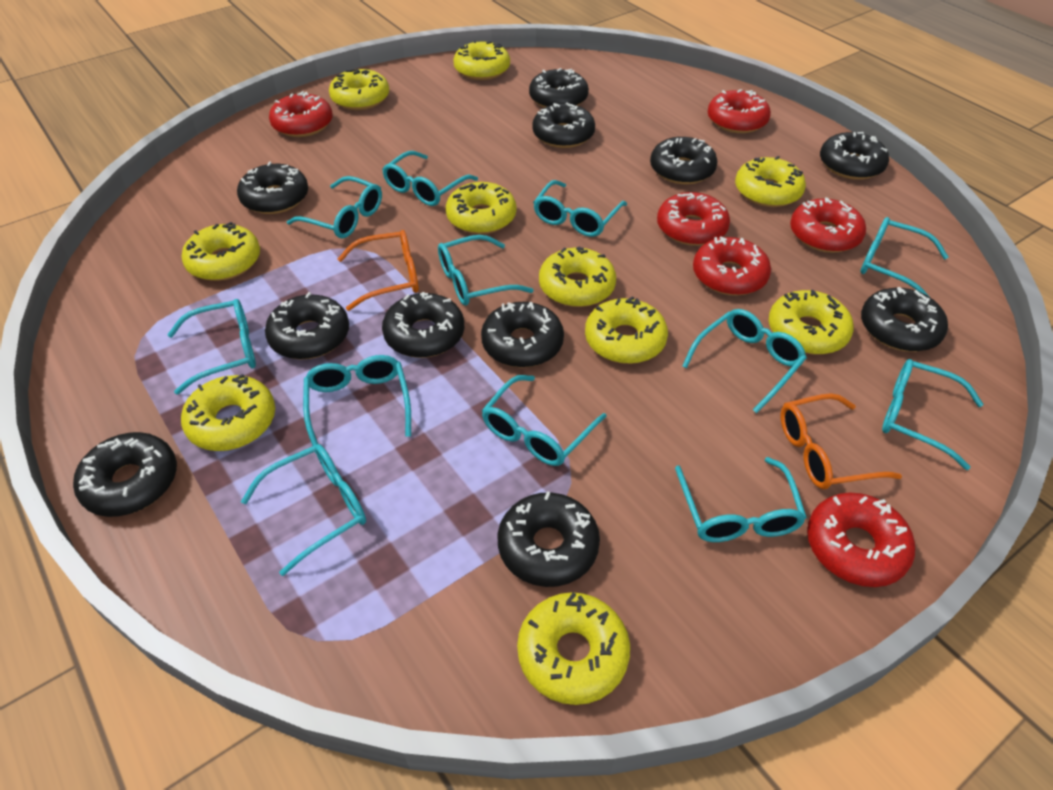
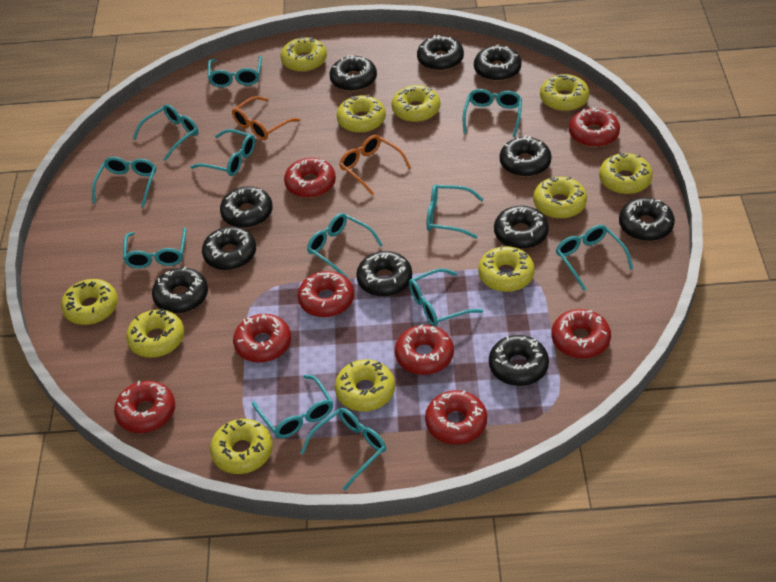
red donut: [269,91,332,137] [657,192,730,246] [693,236,771,296] [708,89,771,133] [790,197,866,253] [807,493,915,587] = 6 -> [114,381,175,433] [233,314,291,363] [284,158,336,198] [298,271,354,317] [395,324,454,375] [425,390,487,445] [551,309,611,359] [569,108,620,147] = 8
yellow donut: [181,374,275,451] [182,222,260,281] [329,69,389,110] [446,182,516,234] [453,40,510,80] [517,592,630,705] [539,246,616,307] [585,296,668,364] [735,156,806,207] [769,290,854,354] = 10 -> [61,279,118,325] [126,308,184,358] [210,419,273,474] [280,36,327,72] [335,360,395,411] [337,95,386,133] [391,85,440,122] [478,245,535,292] [533,177,587,218] [540,74,589,111] [599,153,653,194] = 11

